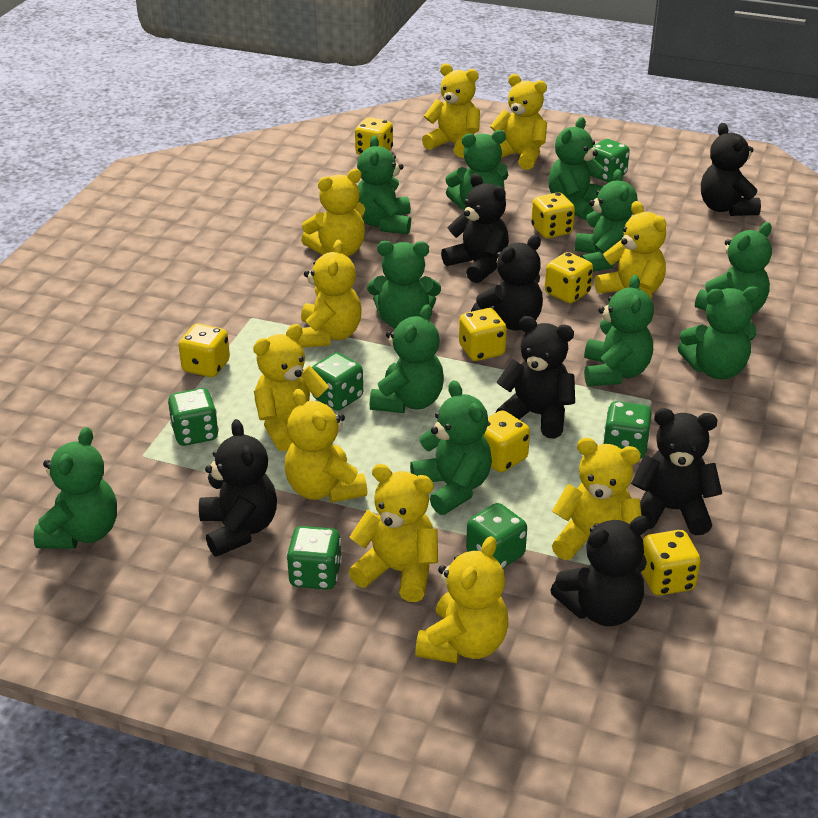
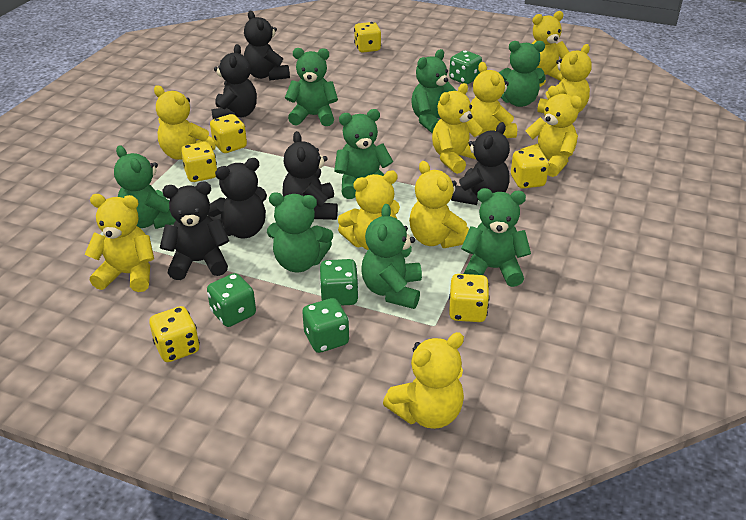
black teddy bear: [199,419,277,557] [441,173,509,283] [471,235,543,331] [495,316,575,439] [550,516,650,626] [631,408,722,535] [701,123,761,216] = 7 -> [160,182,229,280] [208,158,267,239] [211,44,257,119] [244,11,290,81] [282,131,338,220] [451,122,510,205] = 6
green dice: [168,388,219,446] [286,526,342,590] [312,352,363,411] [466,503,527,568] [593,139,630,182] [603,401,652,459] = 6 -> [207,273,256,327] [302,298,349,353] [320,259,359,306] [449,50,482,84] = 4
green teddy bear: [34,427,117,549] [357,135,411,234] [367,241,441,329] [370,304,444,413] [410,380,492,515] [445,130,508,210] [548,117,603,220] [575,169,638,272] [584,275,654,387] [678,287,760,379] [695,222,772,314] = 11 -> [114,145,176,229] [267,193,333,272] [285,48,338,126] [334,109,393,199] [361,204,422,309] [411,49,457,133] [461,188,531,287] [498,41,545,107] = 8
yellow dice: [179,323,230,377] [355,117,393,155] [459,308,507,361] [483,410,530,472] [531,192,575,238] [545,252,593,303] [642,530,701,595] = 7 -> [149,306,200,362] [181,142,217,182] [210,114,247,153] [354,22,381,53] [449,274,490,322] [511,149,549,189] = 6

